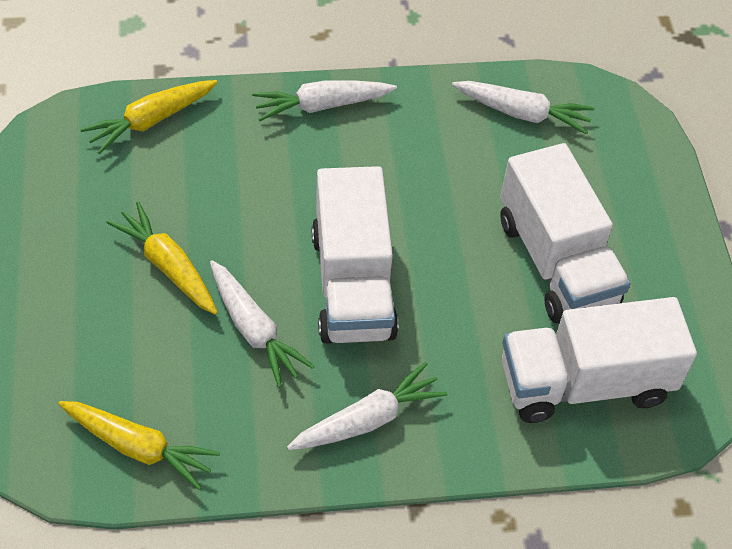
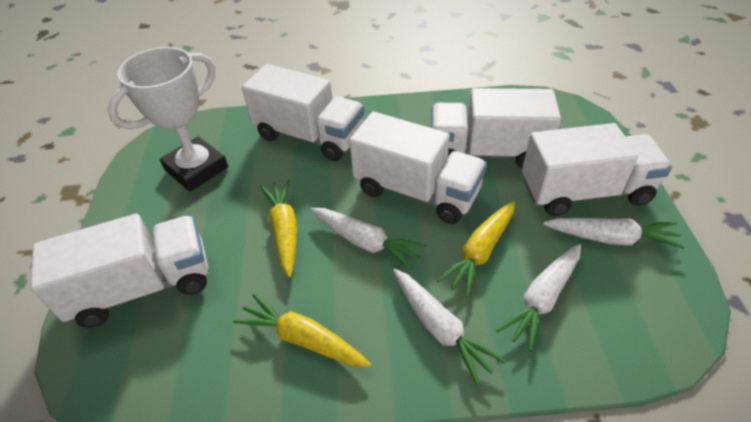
white trophy: none = 0 -> [108,47,228,191] = 1
white truck: [312,166,399,344] [500,143,630,323] [502,297,697,423] = 3 -> [31,214,208,328] [242,64,365,161] [349,112,487,224] [431,88,561,168] [522,123,672,216] = 5

